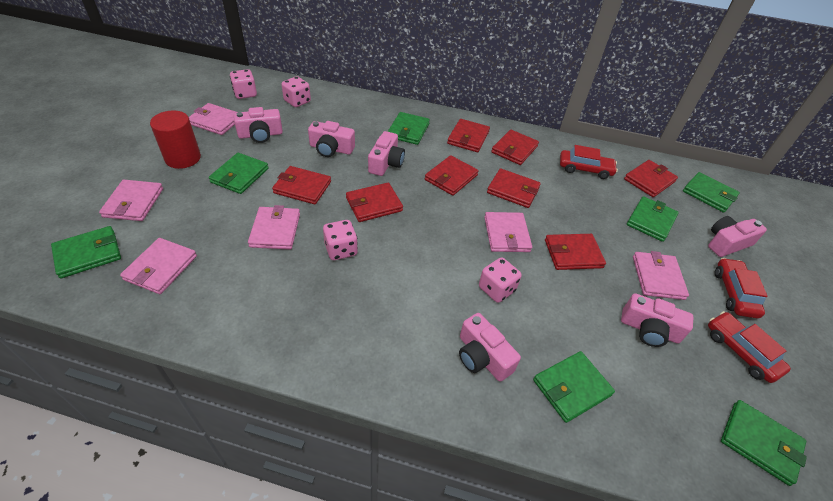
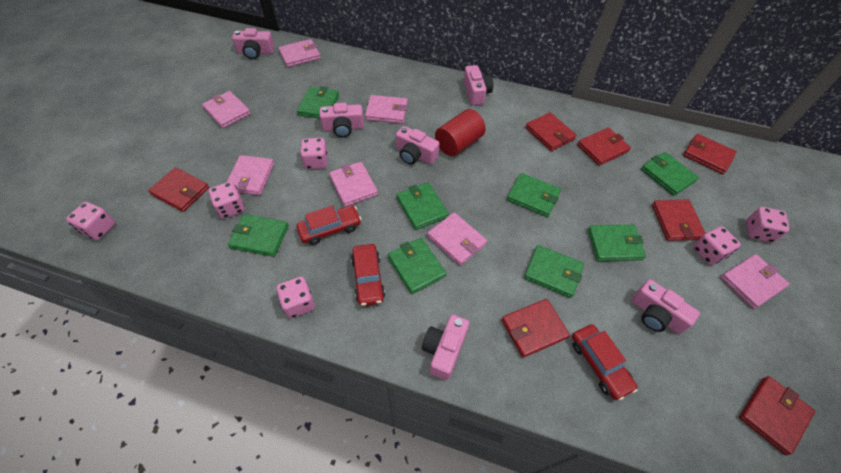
green wallet: [51,226,121,279] [209,153,269,194] [388,112,430,145] [533,351,615,423] [627,196,679,242] [683,172,740,213] [721,400,807,486] = 7 -> [228,214,289,257] [297,86,339,119] [388,238,446,294] [397,182,449,230] [507,173,561,217] [524,245,584,298] [588,225,646,261] [641,152,699,196] = 8
pink dice: [230,69,257,99] [281,76,311,107] [323,220,358,260] [479,257,522,303] = 4 -> [66,202,116,240] [208,181,245,219] [276,276,315,318] [300,138,328,169] [693,226,741,265] [746,207,789,243] = 6
pink wallet: [99,180,163,221] [120,238,197,294] [189,103,237,135] [248,205,300,249] [484,212,532,252] [633,251,689,300] = 6 -> [202,91,251,128] [227,155,274,195] [278,39,321,67] [329,162,378,207] [365,95,408,124] [427,212,487,266] [721,254,790,309] = 7
red wallet: [272,166,331,204] [346,183,403,222] [425,155,479,196] [447,119,490,152] [487,168,541,208] [491,129,539,165] [545,234,606,270] [624,160,678,197] = 8 -> [148,167,209,212] [501,299,570,358] [526,112,576,151] [577,127,631,166] [652,200,706,241] [683,134,737,174] [739,376,815,455] = 7

